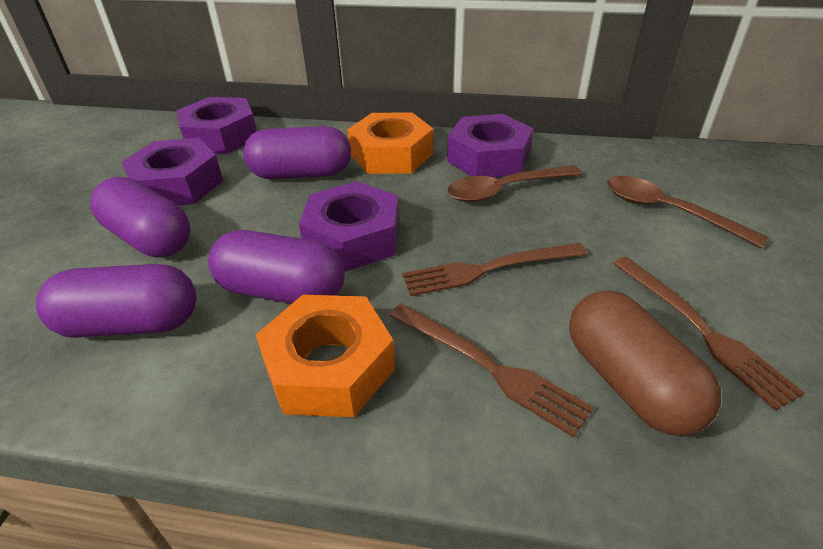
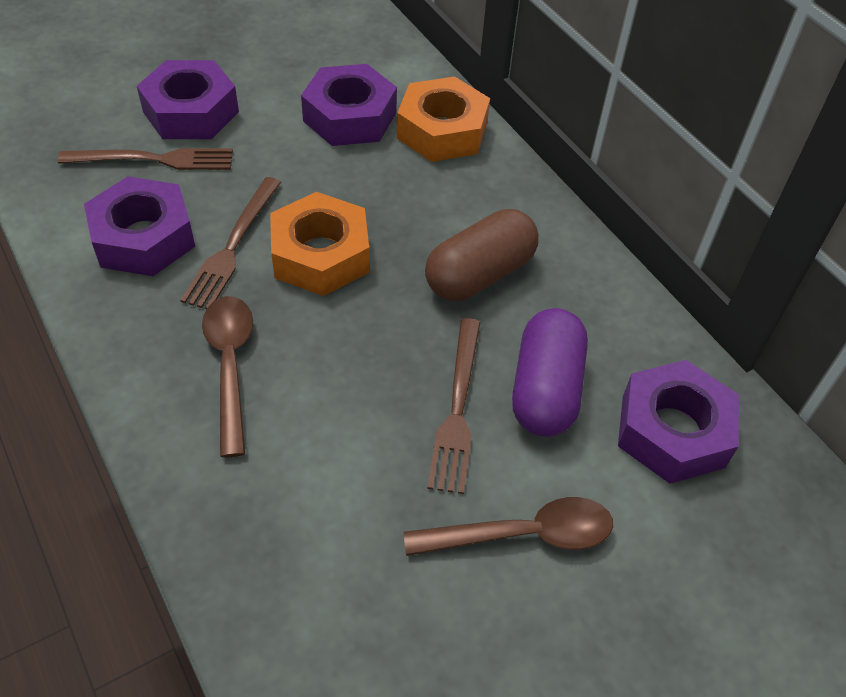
purple capsule: [36,264,196,338] [90,177,191,258] [208,230,345,304] [243,126,351,179] = 4 -> [512,308,588,437] = 1

